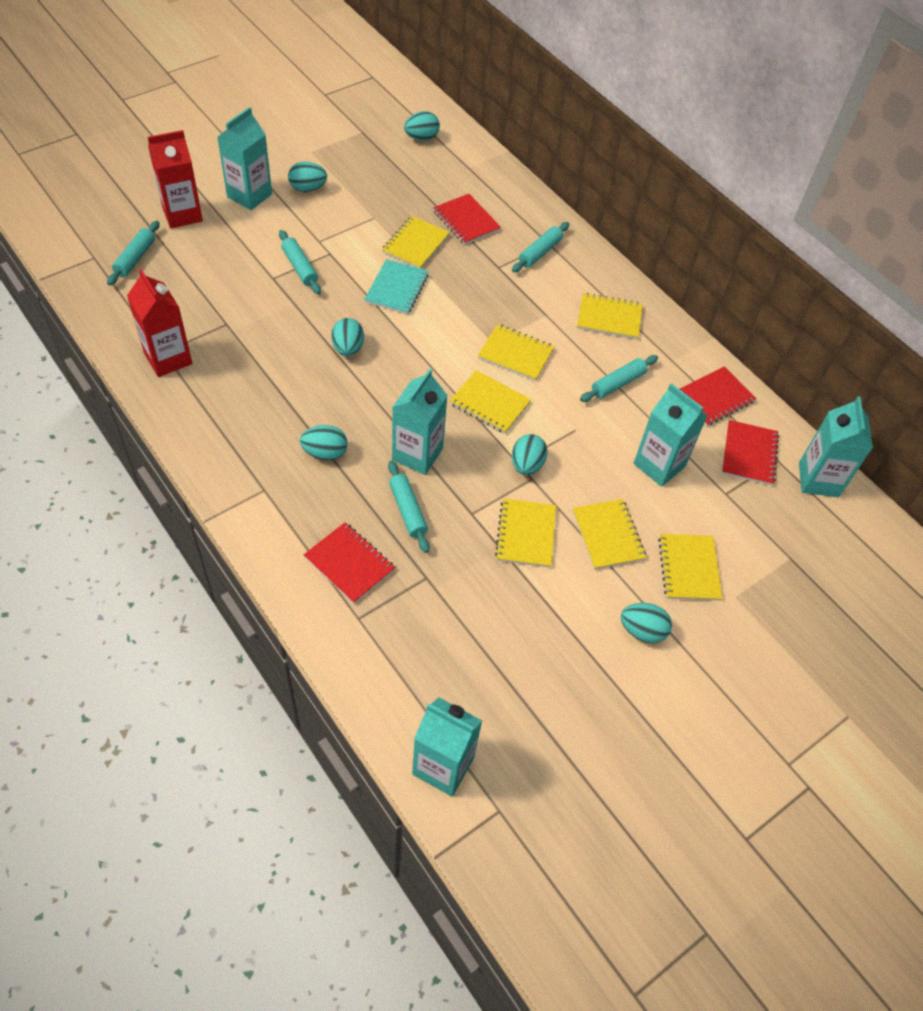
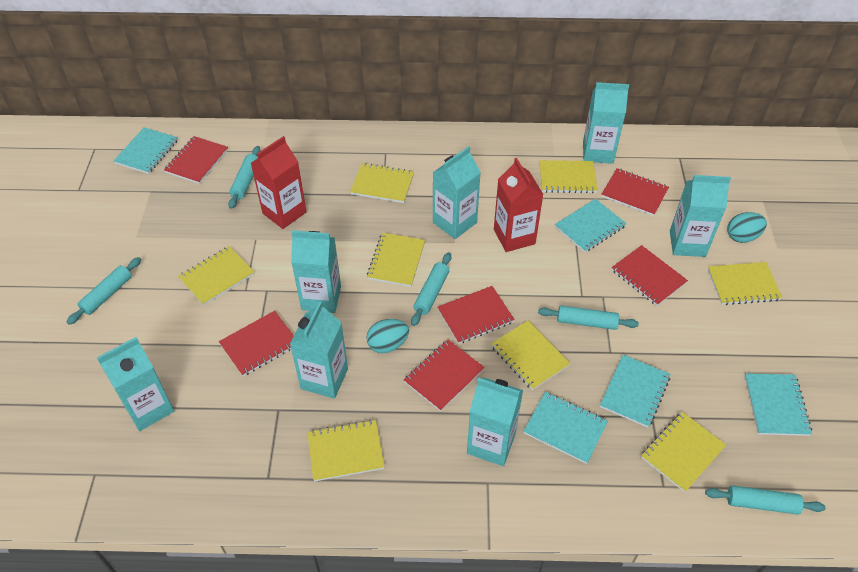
red notebook: [304,522,395,603] [433,194,501,245] [680,366,756,426] [722,420,779,485] = 4 -> [164,136,228,184] [219,311,294,376] [404,340,485,411] [438,286,515,344] [601,168,669,216] [612,245,688,306] = 6
turquoise carton: [217,107,272,210] [392,368,448,475] [412,697,482,797] [634,383,708,487] [799,396,873,497] = 5 -> [97,337,174,431] [290,301,348,399] [291,230,341,313] [432,146,481,239] [467,377,523,466] [583,82,629,164] [670,175,731,257] = 7
turquoise egg: [288,162,327,192] [300,425,347,460] [331,318,364,356] [404,111,440,141] [512,434,547,475] [621,603,672,643] = 6 -> [366,319,409,353] [727,212,767,243] = 2
turquoise notebook: [364,259,429,315] = 1 -> [114,127,178,174] [524,392,608,464] [555,199,627,252] [600,355,670,428] [745,373,812,436] = 5
yellow notebook: [382,216,450,269] [450,370,531,434] [478,324,555,381] [495,498,556,568] [573,499,646,570] [577,293,643,339] [658,534,723,601] = 7 -> [178,246,254,306] [307,420,384,482] [350,163,414,203] [367,233,425,287] [491,321,570,390] [539,160,598,193] [641,412,726,492] [708,262,782,305] = 8

